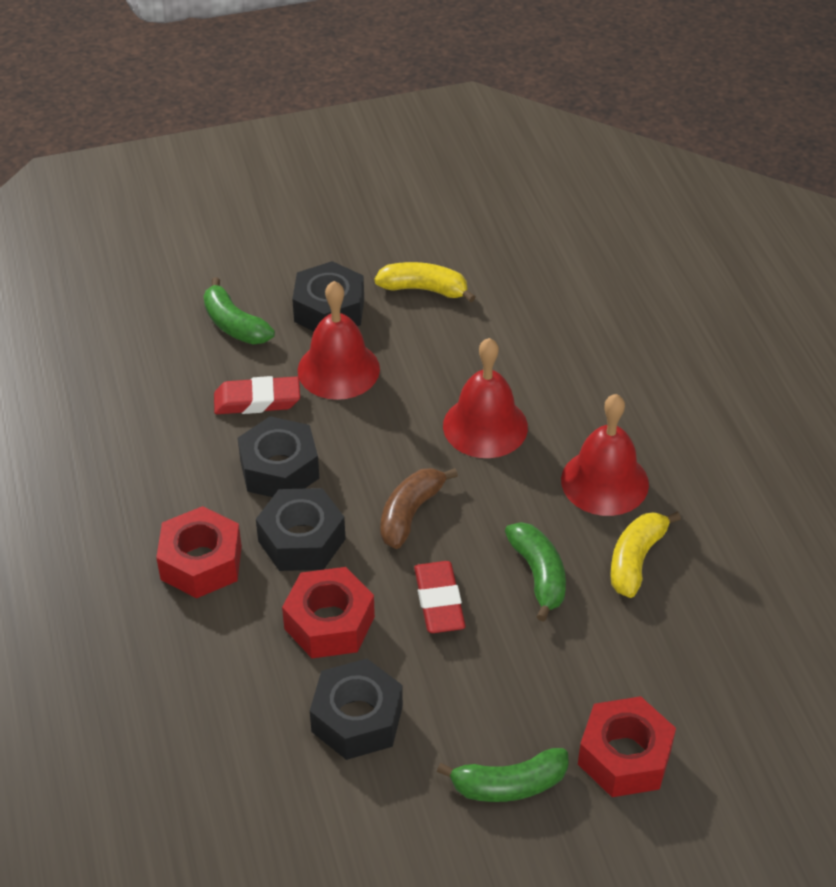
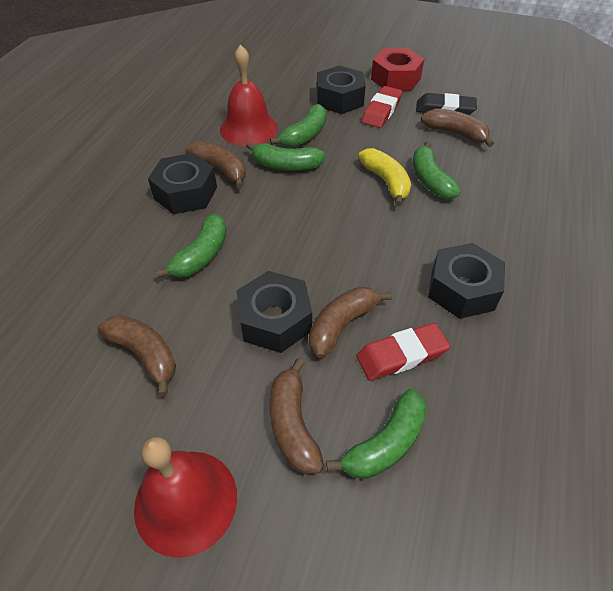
black eraser: none = 0 -> [416,93,477,115] = 1
brown banana: [380,468,458,549] = 1 -> [97,315,176,397] [185,141,246,189] [270,358,324,474] [309,287,392,358] [421,109,494,147] = 5
green banana: [203,277,275,345] [437,748,569,802] [505,522,566,622] = 3 -> [155,214,227,278] [246,141,326,171] [270,104,326,147] [326,389,427,479] [413,141,461,199] = 5
red bell: [298,281,380,400] [443,338,528,458] [561,394,649,516] = 3 -> [134,437,237,558] [220,44,278,146] = 2
red nut: [156,506,242,598] [282,567,375,658] [578,696,676,797] = 3 -> [371,48,424,91] = 1
yellow banana: [374,262,476,303] [610,511,681,598] = 2 -> [358,148,411,206] = 1

